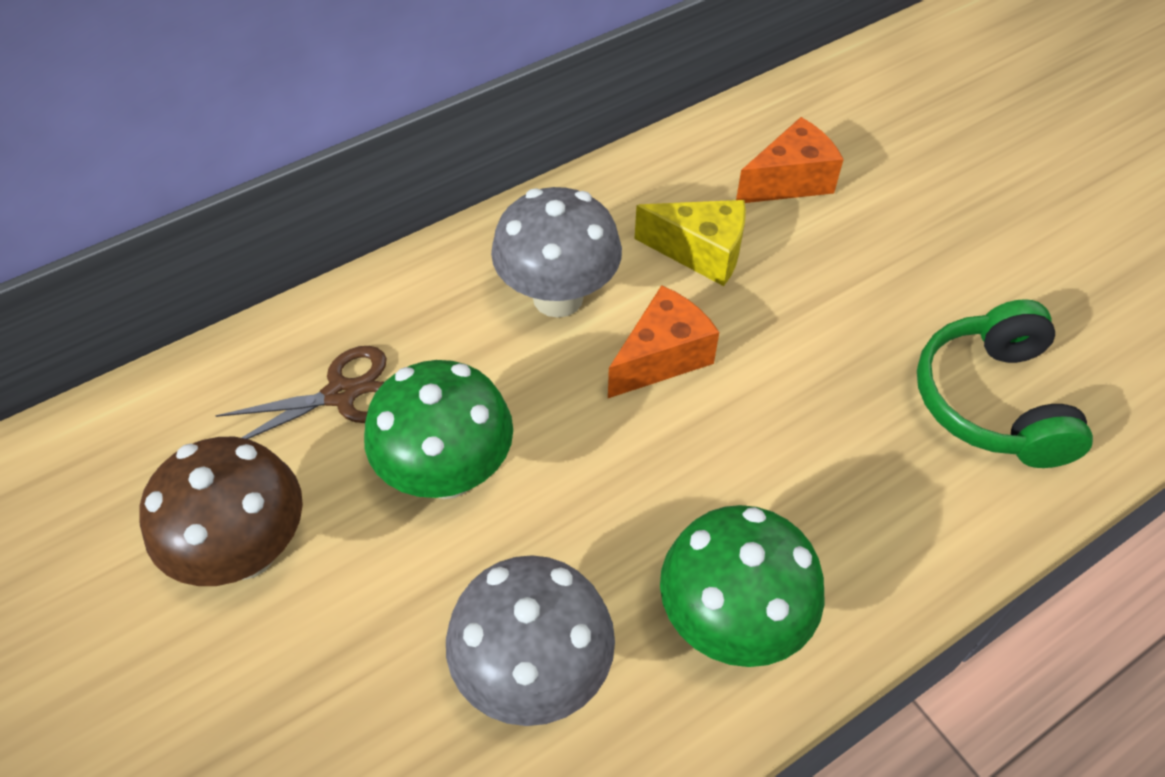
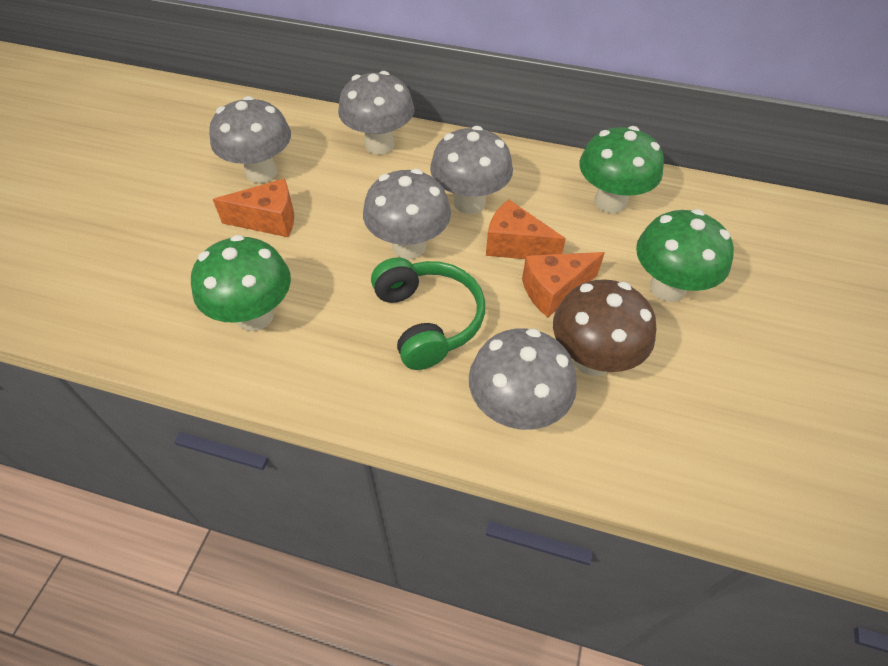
brown scissors: [215,346,387,439] = 1 -> none = 0
green mushroom: [364,360,513,499] [660,505,825,667] = 2 -> [191,235,291,331] [579,126,664,213] [636,209,734,302] = 3
grey mushroom: [446,555,615,726] [491,187,622,318] = 2 -> [209,96,291,183] [338,71,414,155] [363,169,451,259] [430,126,513,214] [469,328,577,430] = 5
orange cheese: [608,285,719,398] [736,117,844,203] = 2 -> [213,179,294,237] [486,200,566,259] [522,252,605,317] = 3
yellow cheese: [635,200,746,286] = 1 -> none = 0

